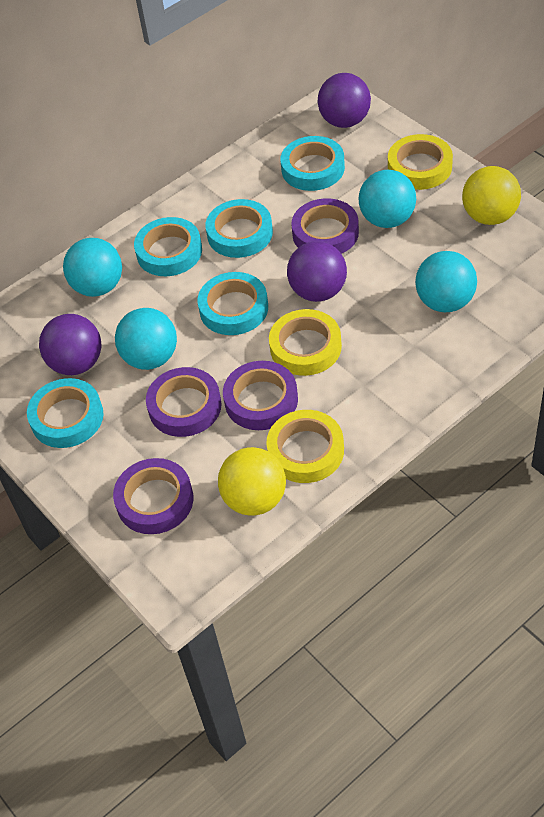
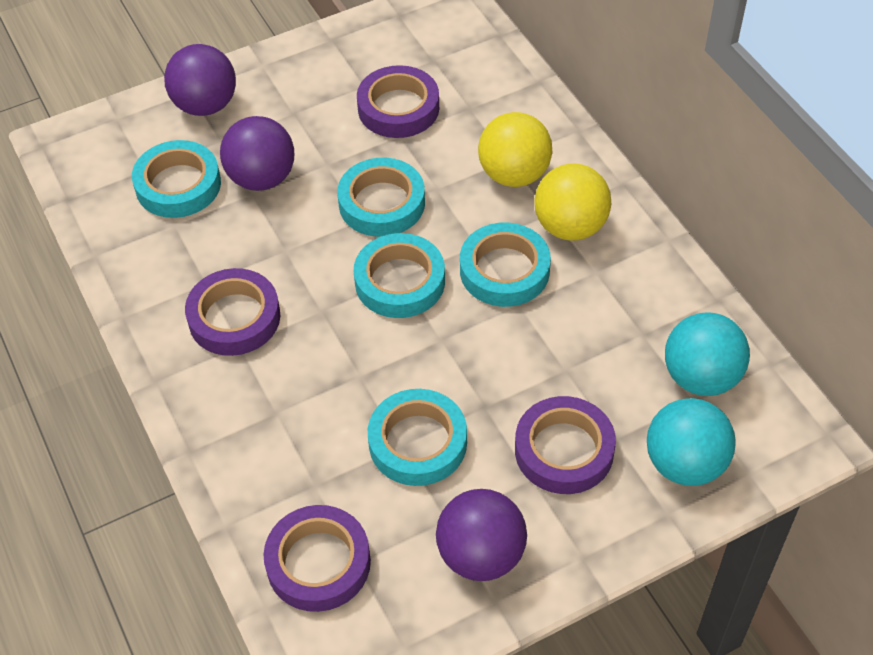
turquoise ball: [63,238,122,297] [115,308,177,370] [359,170,416,228] [415,251,477,312] = 4 -> [647,398,736,486] [665,312,750,396] = 2
yellow tape: [266,410,344,483] [269,309,342,376] [388,134,453,190] = 3 -> none = 0

